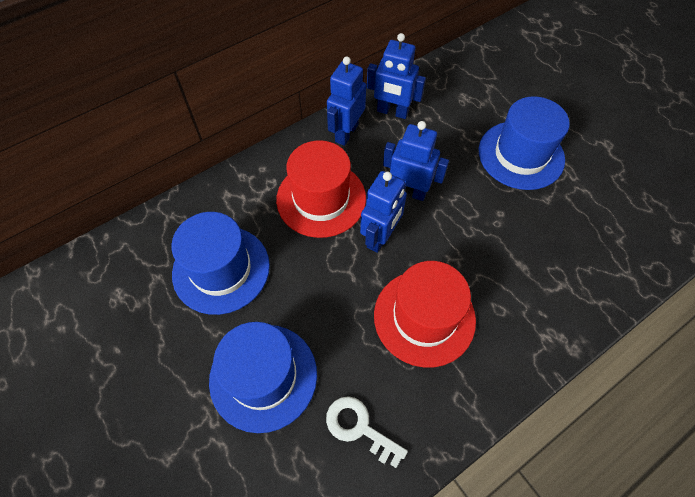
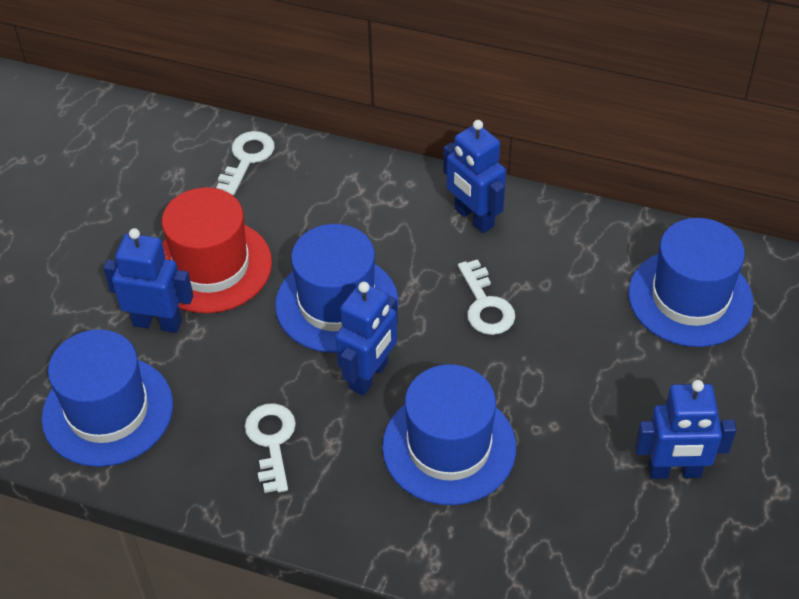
blue hat: [171,212,270,315] [209,322,317,433] [479,96,570,190] = 3 -> [41,329,173,467] [275,224,399,353] [382,364,516,505] [628,218,754,347] = 4
red hat: [276,140,366,238] [374,261,476,368] = 2 -> [162,187,272,313] = 1
white key: [326,396,408,468] = 1 -> [216,131,275,195] [245,403,296,493] [458,259,515,335] = 3

